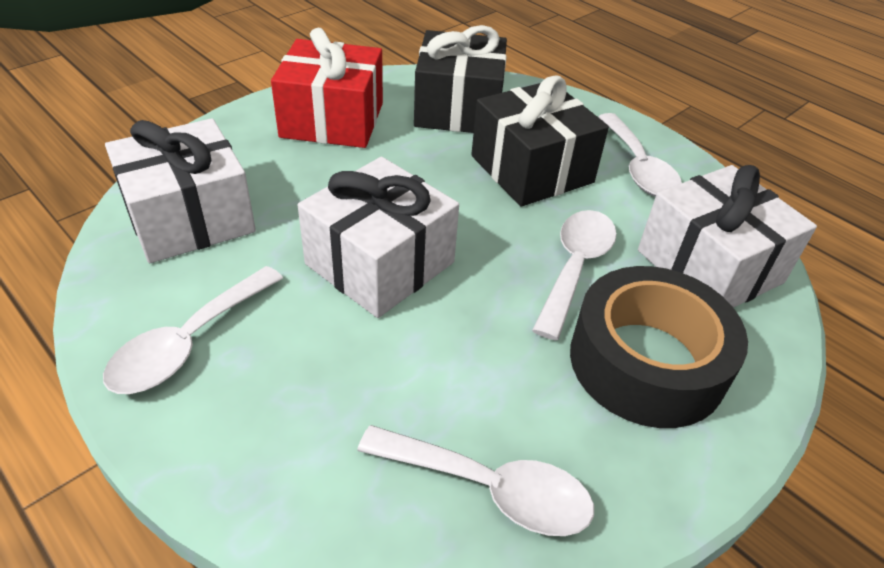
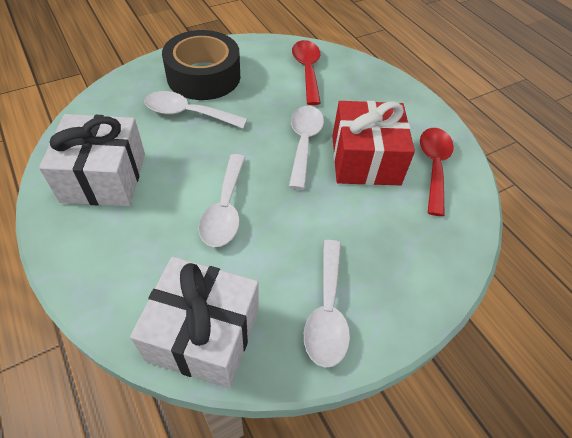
black gift: [414,25,507,133] [471,75,609,207] = 2 -> none = 0
red spoon: none = 0 -> [292,40,321,105] [420,128,454,216] = 2
white gift: [105,118,256,263] [298,157,459,318] [638,165,817,308] = 3 -> [39,114,145,206] [130,257,258,388] = 2

